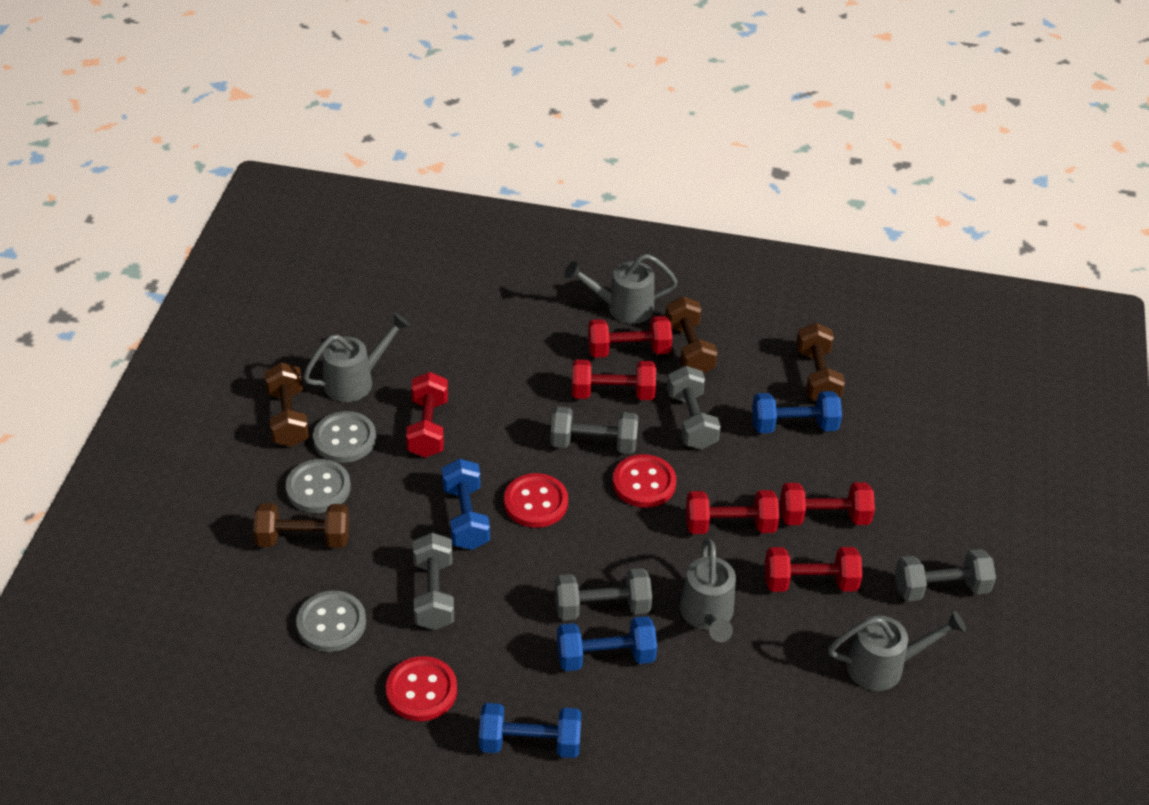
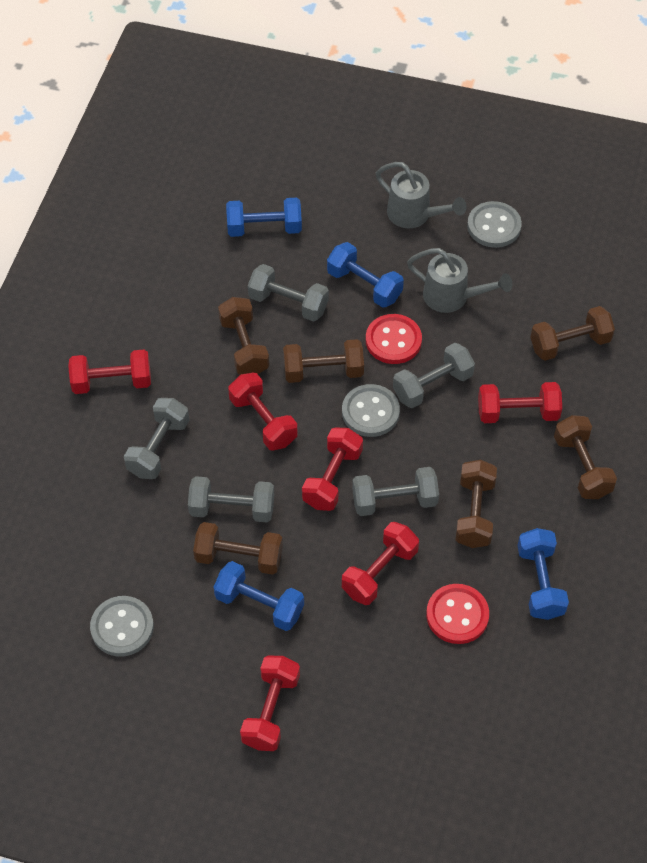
brown dumbbell: [253,503,349,548] [265,362,309,447] [665,296,718,374] [796,323,845,401] = 4 -> [193,522,283,575] [218,297,269,375] [283,339,364,383] [456,460,497,548] [531,306,615,361] [554,415,617,499] = 6
grey watering can: [303,313,410,402] [565,254,678,324] [680,539,736,642] [828,611,966,691] = 4 -> [376,162,467,228] [407,248,512,313] = 2
red button: [386,656,457,721] [504,473,568,528] [613,454,676,508] = 3 -> [366,314,422,364] [426,584,489,644] = 2

